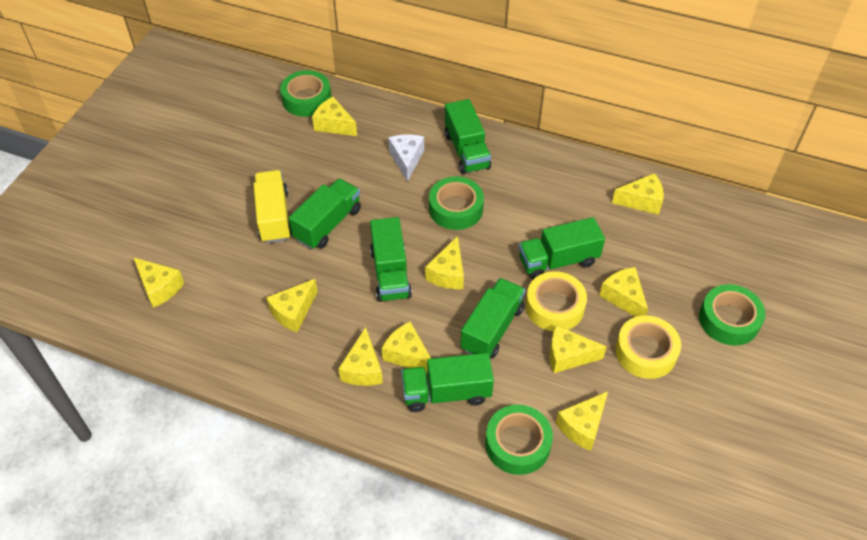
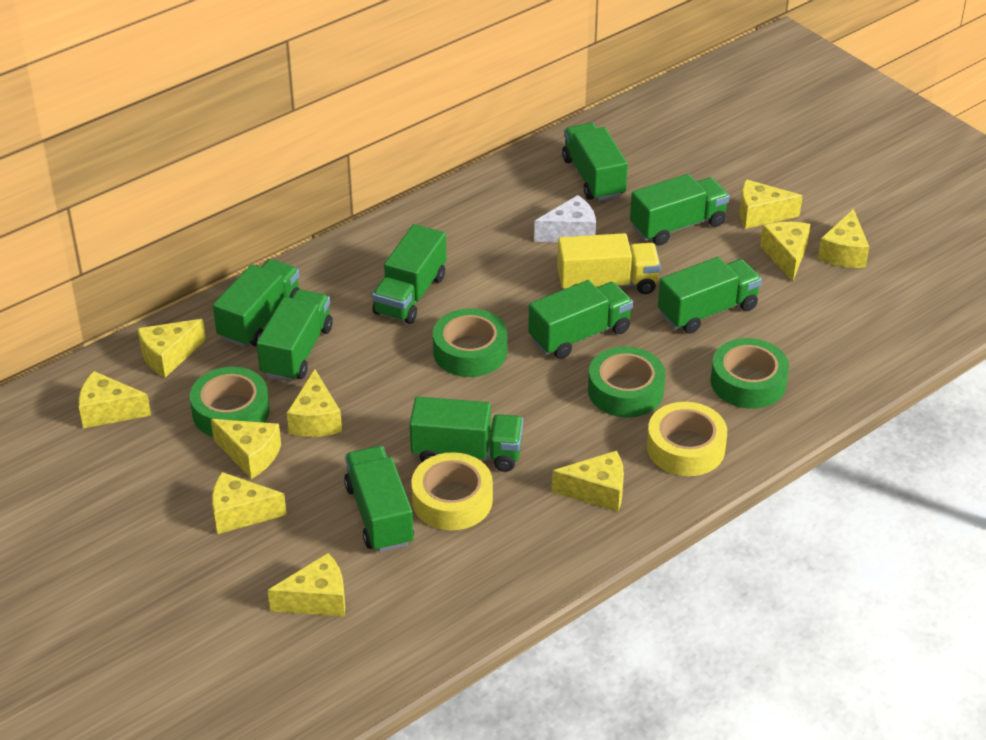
green truck: [289,178,361,249] [370,217,412,302] [401,353,494,412] [445,99,491,174] [460,278,525,358] [519,217,605,280] = 6 -> [213,259,300,347] [257,289,333,382] [344,446,414,552] [372,224,446,324] [410,397,523,472] [528,280,633,359] [562,123,628,201] [630,174,730,245] [658,257,762,334] = 9

